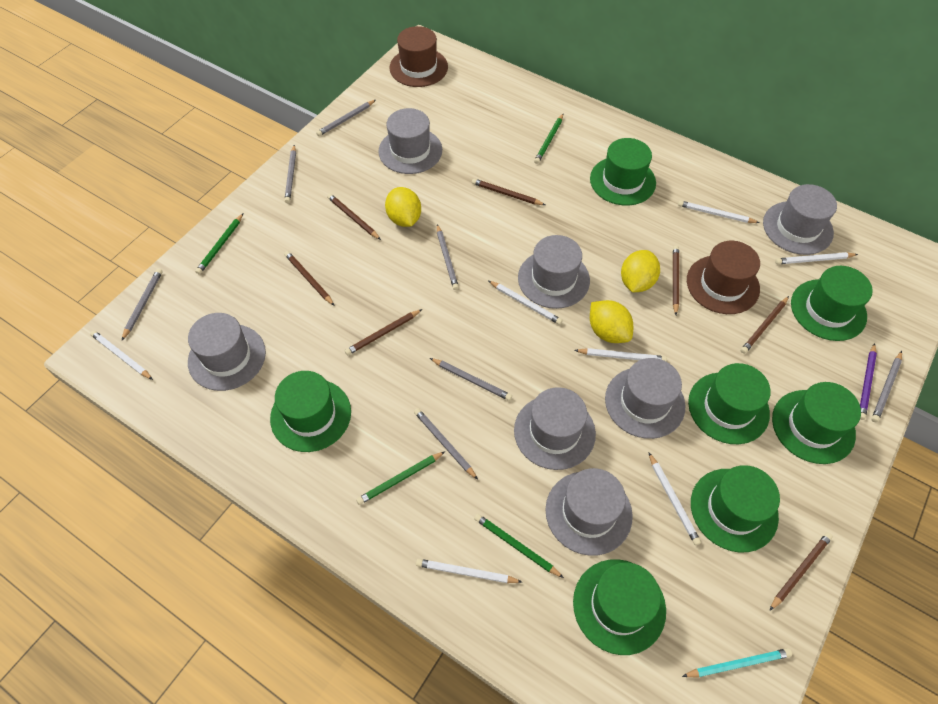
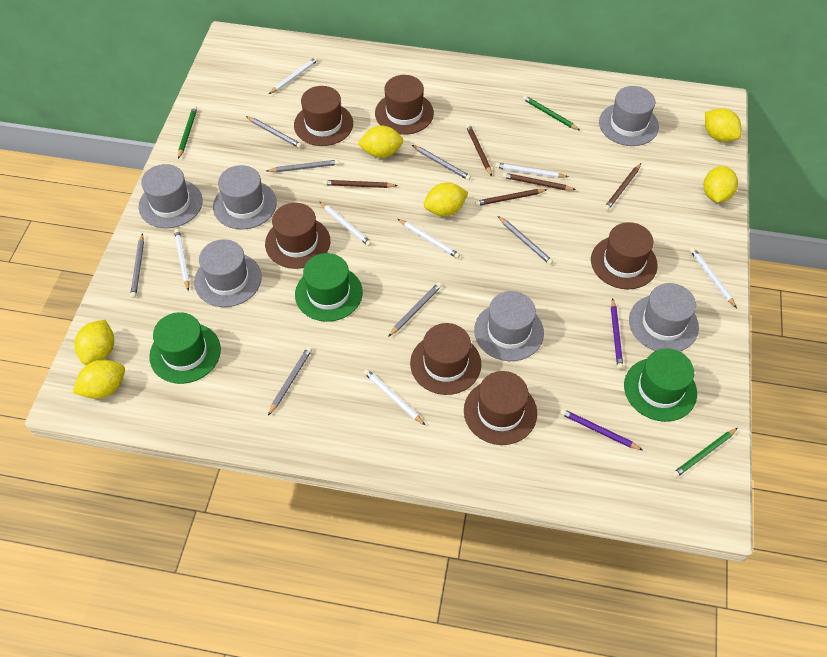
brown hat: [389,26,448,87] [687,241,760,314] = 2 -> [265,203,330,269] [294,86,353,146] [375,75,434,135] [410,323,481,395] [464,371,537,445] [591,222,658,289] = 6
brown pencil: [284,251,335,306] [327,193,381,240] [345,309,422,355] [472,179,545,205] [673,246,679,315] [741,296,789,354] [770,532,833,610] = 7 -> [323,180,398,188] [466,124,492,176] [475,189,547,206] [502,173,576,190] [604,163,641,211] = 5
green hat: [270,371,351,452] [573,559,666,655] [590,138,656,206] [688,363,771,444] [691,465,780,553] [772,382,861,464] [791,266,873,341] = 7 -> [149,312,221,384] [295,253,363,322] [624,348,697,422] = 3
green pencil: [195,213,243,274] [356,452,445,505] [474,514,564,578] [534,114,563,164] = 4 -> [178,106,197,159] [523,95,580,131] [672,428,738,478] = 3
grey hat: [188,313,266,391] [378,108,442,174] [514,387,596,470] [518,235,590,309] [545,468,633,556] [605,358,685,439] [763,184,837,255] = 7 -> [139,164,203,228] [194,239,262,307] [213,165,277,230] [474,291,544,361] [599,86,659,146] [629,283,699,351] = 6
purple pencil: [860,343,877,420] = 1 -> [560,409,643,450] [611,298,623,369] = 2
turquoise pencil: [682,648,792,677] = 1 -> none = 0
yellow lemon: [385,187,421,227] [590,300,633,343] [621,250,660,292] = 3 -> [73,360,125,399] [75,320,114,365] [358,126,403,158] [424,182,468,216] [704,166,738,203] [705,108,742,142] = 6

